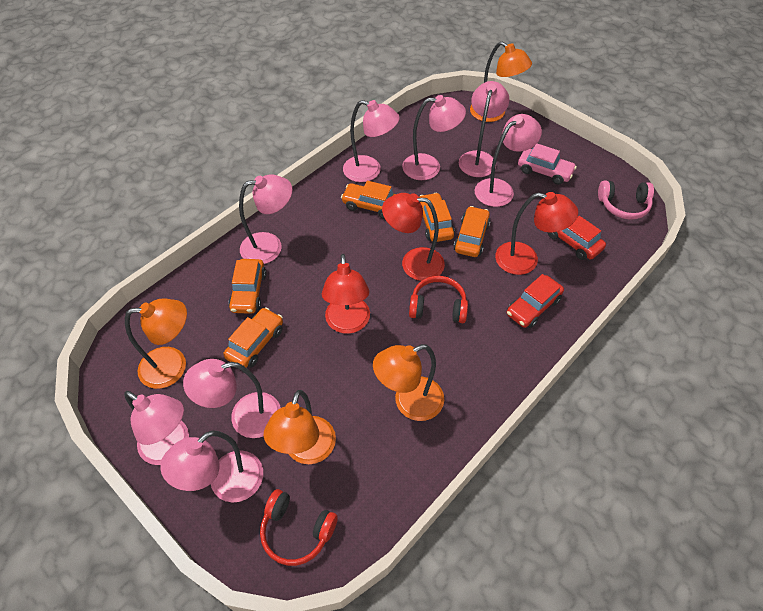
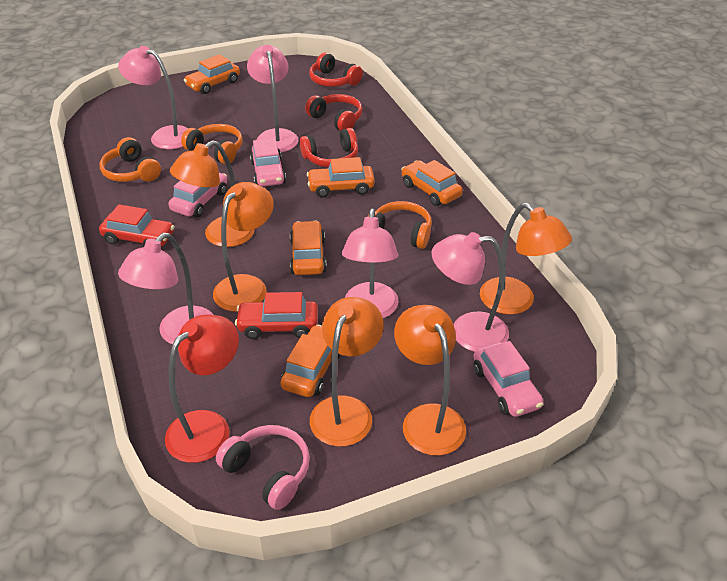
orange headphones: none = 0 -> [100,137,161,182] [181,124,242,165] [368,201,432,249] = 3
orange lamp: [125,298,187,389] [264,390,336,464] [373,344,444,421] [470,42,532,122] = 4 -> [170,140,254,247] [213,182,274,312] [310,297,384,447] [394,305,466,456] [480,203,572,315] = 5
pink car: [518,144,577,185] = 1 -> [169,173,227,217] [250,138,286,186] [473,341,543,417] = 3
pink lamp: [124,391,189,465] [160,430,263,503] [183,359,281,438] [239,174,292,264] [343,100,400,182] [402,95,466,180] [459,81,509,177] [475,114,542,207] = 8 -> [118,46,188,149] [118,233,213,344] [247,45,299,152] [342,209,399,318] [431,232,509,352] = 5
red headphones: [260,489,338,566] [409,276,468,323] = 2 -> [300,128,358,167] [305,94,362,131] [309,52,363,87] = 3
red lamp: [322,254,370,334] [382,193,445,281] [495,192,578,275] = 3 -> [165,314,239,463] = 1

